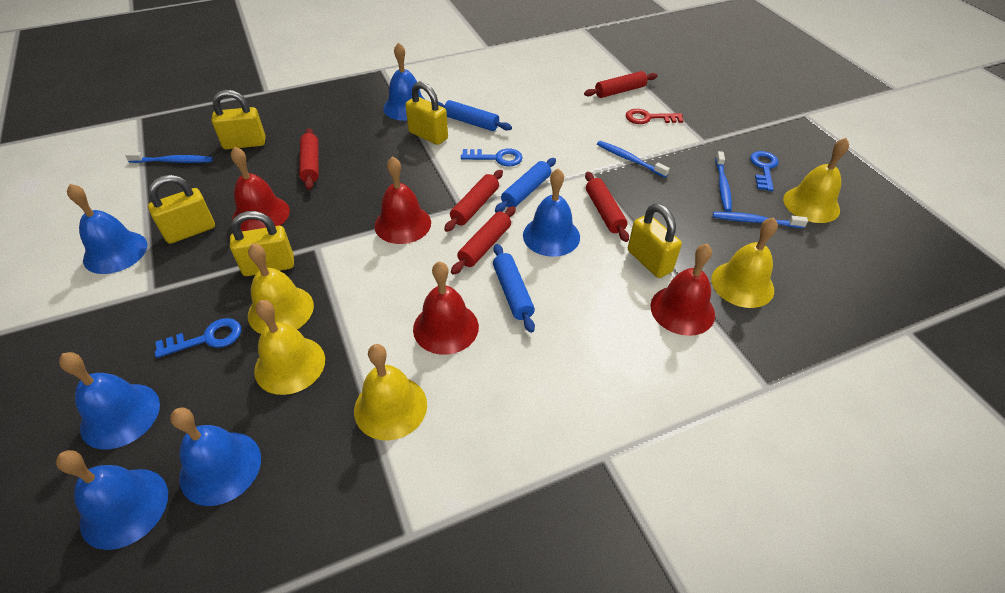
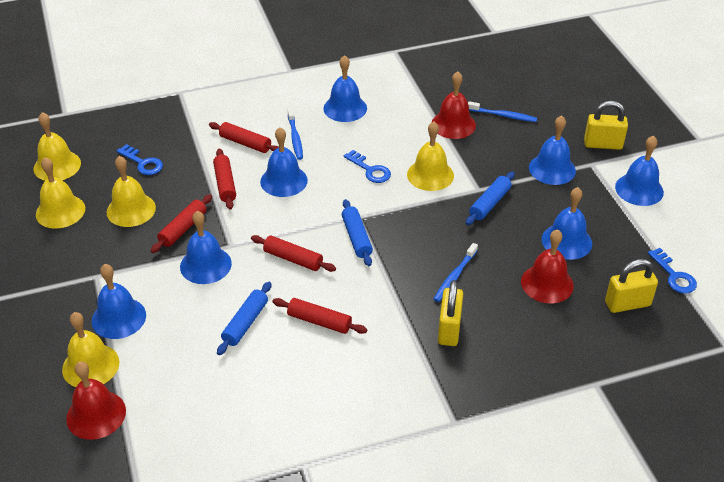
blue bell: [56,450,168,550] [59,352,160,450] [67,184,147,274] [170,407,261,506] [383,42,426,121] [523,169,580,257] = 6 -> [92,264,146,339] [180,211,232,284] [260,127,308,197] [323,55,367,122] [529,115,576,185] [542,187,592,260] [615,135,664,206] = 7
blue toothbrush: [125,152,213,163] [597,141,670,177] [713,212,808,228] [716,151,732,212] = 4 -> [288,108,303,160] [434,243,478,302] [468,101,537,122] = 3
red bell: [231,147,290,231] [374,156,431,244] [413,261,479,355] [651,244,715,336] = 4 -> [66,361,126,440] [431,72,476,139] [521,229,574,303] = 3
red key: [626,109,683,124] = 1 -> none = 0
yellow padlock: [148,175,215,244] [211,90,266,149] [230,211,294,276] [405,81,448,145] [628,204,682,278] = 5 -> [438,280,463,346] [584,101,628,150] [605,259,658,313] = 3

